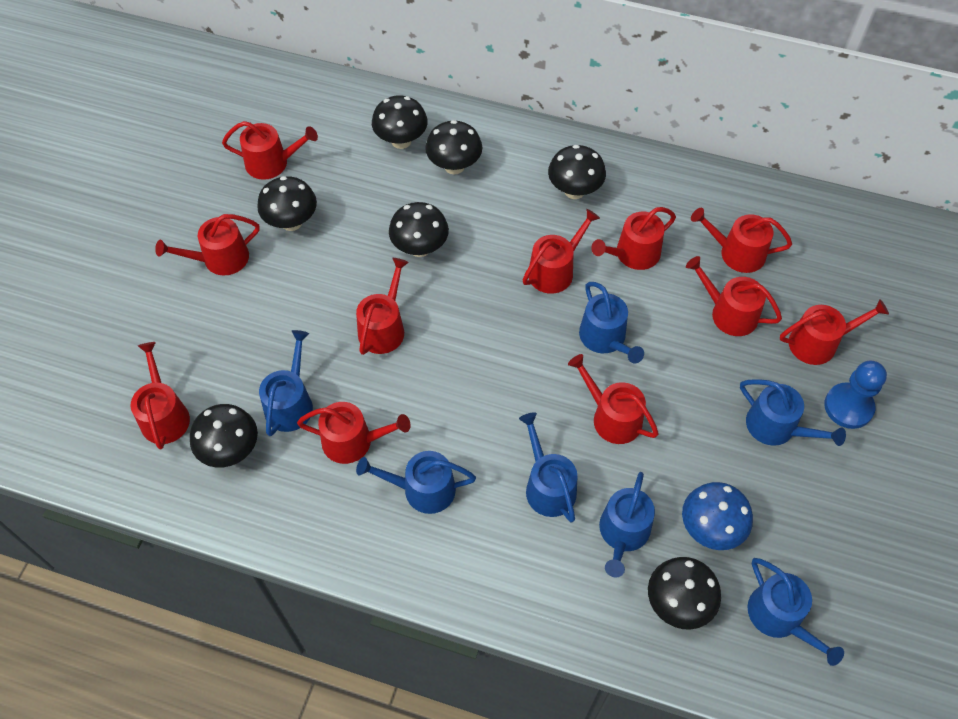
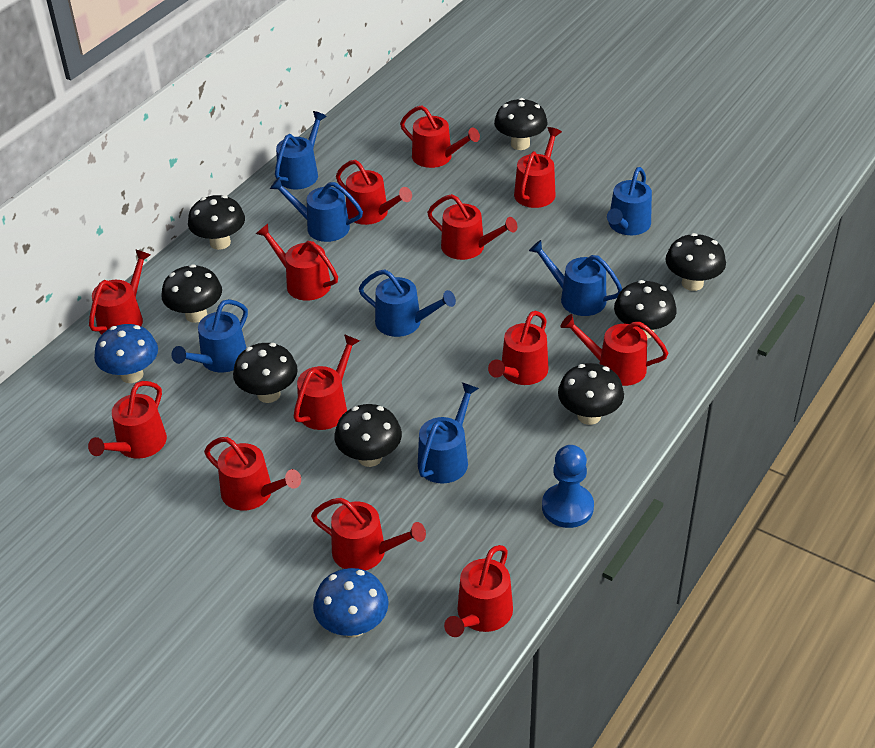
black mushroom: [190,404,258,467] [257,176,317,231] [372,95,428,149] [389,202,449,257] [425,120,482,175] [548,145,606,199] [648,557,721,630] = 7 -> [161,264,222,323] [188,195,245,250] [233,343,298,403] [334,404,402,467] [494,98,547,150] [558,363,624,425] [614,280,677,339] [665,233,726,291] = 8
blue mushroom: [682,482,753,550] = 1 -> [94,324,158,383] [313,568,389,638] = 2
red watering can: [130,342,190,449] [155,214,260,276] [222,121,318,180] [297,402,411,464] [356,258,409,355] [522,209,600,294] [568,354,659,444] [591,207,676,270] [686,256,782,336] [691,208,792,273] [780,299,889,365] = 11 -> [88,381,167,459] [89,249,151,335] [204,437,301,511] [256,224,338,301] [293,334,360,430] [311,498,426,570] [336,160,412,225] [400,105,480,168] [427,194,517,260] [444,545,513,637] [488,311,549,385] [514,127,562,208] [560,314,668,386] = 13

